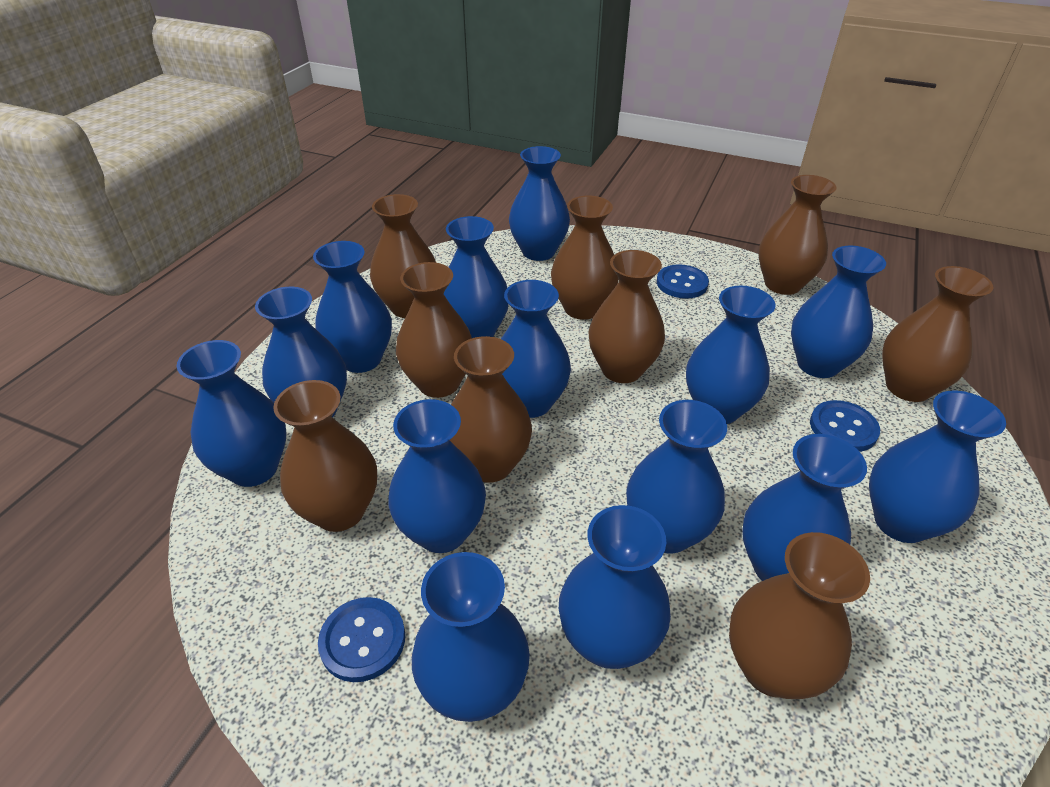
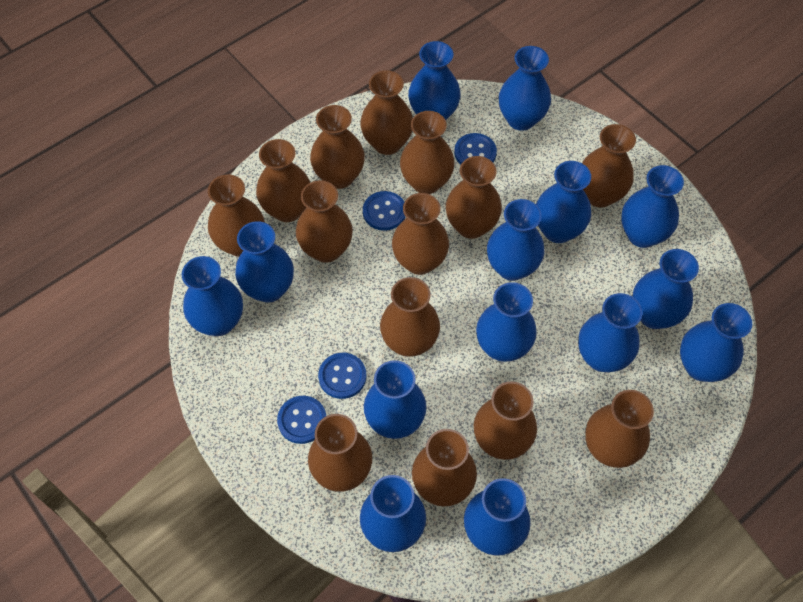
blue button: [318,597,405,682] [657,264,709,299] [810,400,880,452] = 3 -> [277,396,326,444] [318,353,366,399] [363,191,405,231] [454,133,497,165] = 4
brown vase: [273,380,377,532] [370,194,436,318] [396,262,472,398] [450,336,532,483] [551,196,619,320] [588,250,665,383] [729,532,870,699] [758,175,837,295] [882,266,994,402] = 9 -> [208,174,265,257] [256,139,310,222] [296,180,353,263] [308,414,372,492] [310,105,365,189] [360,70,413,155] [380,277,440,357] [392,193,449,275] [400,111,455,194] [412,429,477,507] [446,156,502,239] [474,382,537,460] [582,124,636,208] [585,390,654,468] = 14

